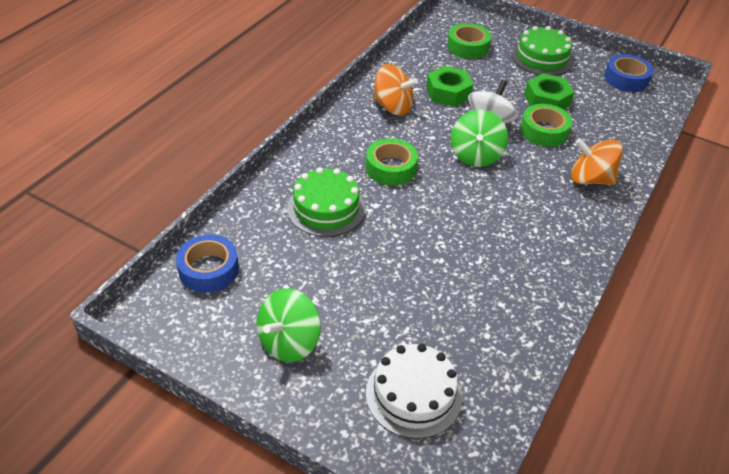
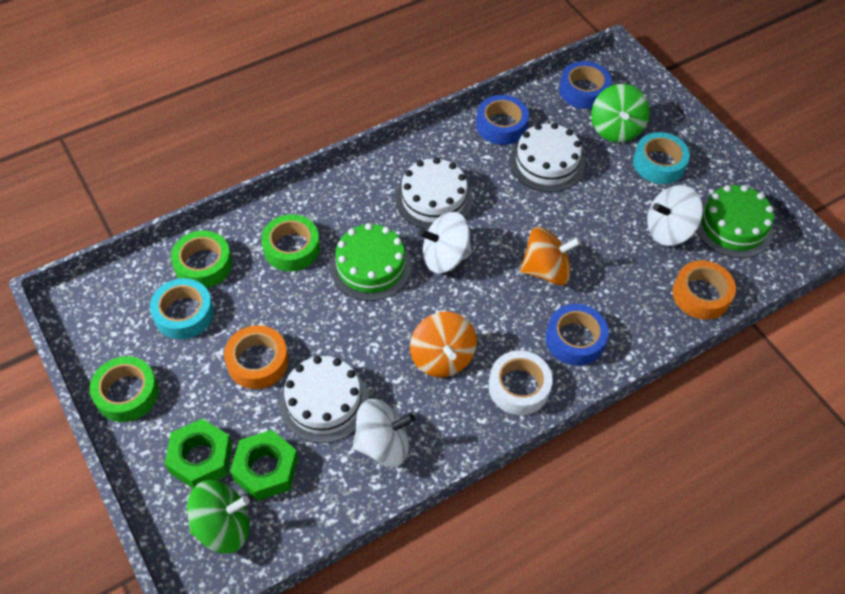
blue tape: [176,234,239,293] [604,54,653,92] = 2 -> [476,95,529,145] [546,304,609,366] [559,61,612,109] = 3
orange tape: none = 0 -> [224,325,288,389] [673,260,736,320] = 2
turquoise tape: none = 0 -> [150,278,214,339] [633,132,690,184] = 2
white cake: [366,344,462,439] = 1 -> [279,356,369,443] [395,157,473,230] [510,123,585,192] = 3
white spinning top: [468,80,518,124] = 1 -> [353,399,415,467] [418,212,472,273] [647,185,703,246] = 3
white tape: none = 0 -> [488,350,553,415] = 1

